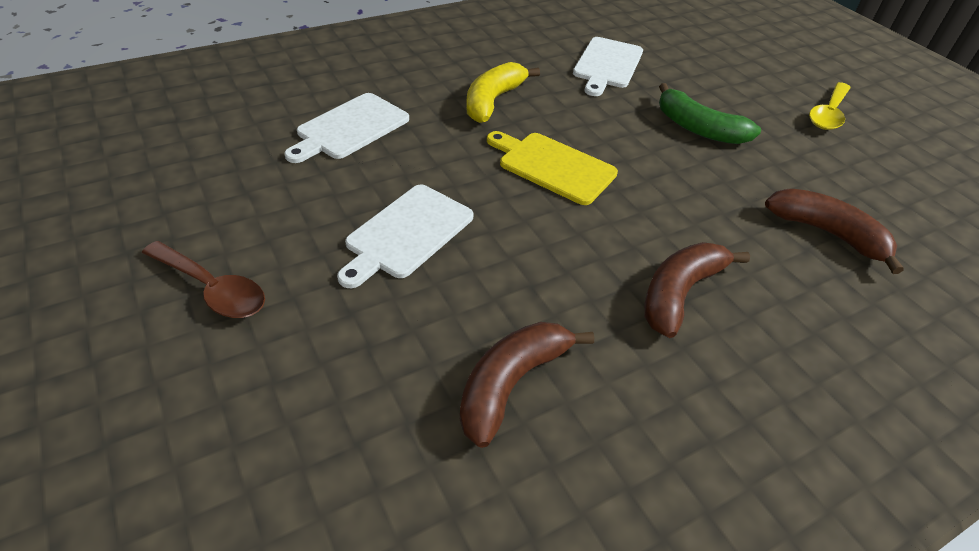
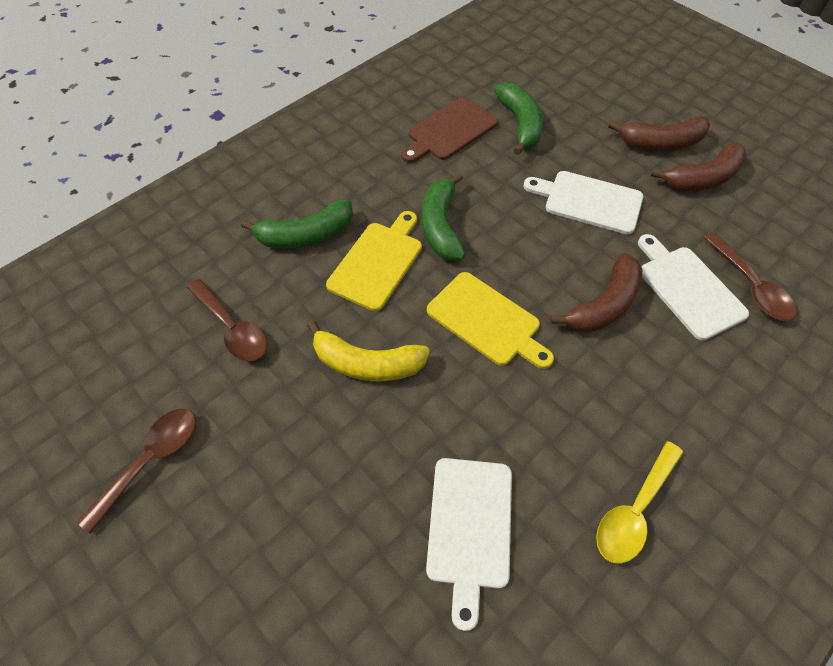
brown cutting board: none = 0 -> [402,97,498,163] = 1
brown spoon: [142,241,265,318] = 1 -> [77,409,196,534] [187,279,267,361] [704,232,796,321] = 3
green banana: [659,83,761,144] = 1 -> [241,200,353,248] [422,173,466,261] [494,83,543,155] = 3
yellow cutting board: [487,131,618,205] = 1 -> [326,211,422,311] [427,272,554,369] = 2

